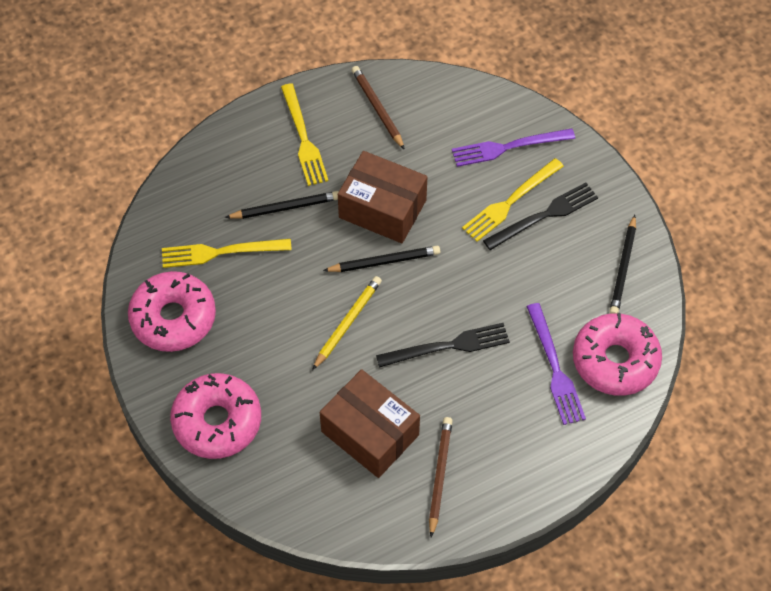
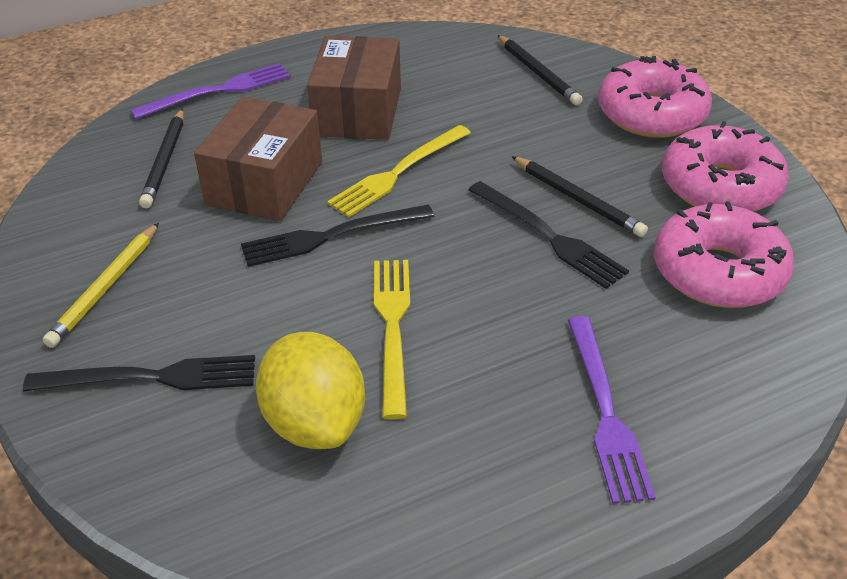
black fork: [376,323,510,368] [483,182,598,250] = 2 -> [23,355,255,392] [241,204,434,267] [468,181,629,289] = 3
brown pencil: [352,66,405,150] [429,417,453,538] = 2 -> none = 0
yellow fork: [162,239,292,268] [281,83,329,186] [462,158,564,242] = 3 -> [327,125,471,217] [374,260,410,419] = 2
yellow lemon: none = 0 -> [256,332,365,449] = 1

